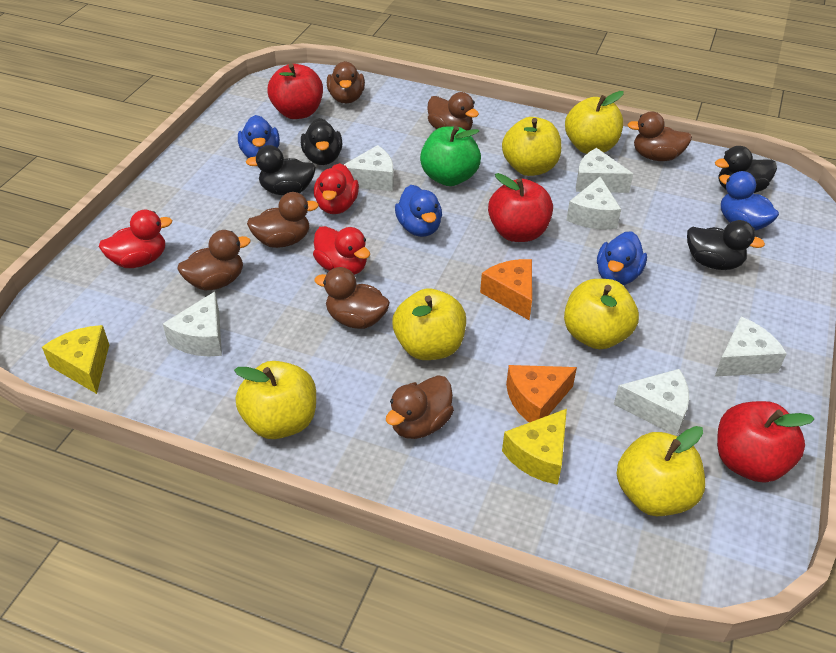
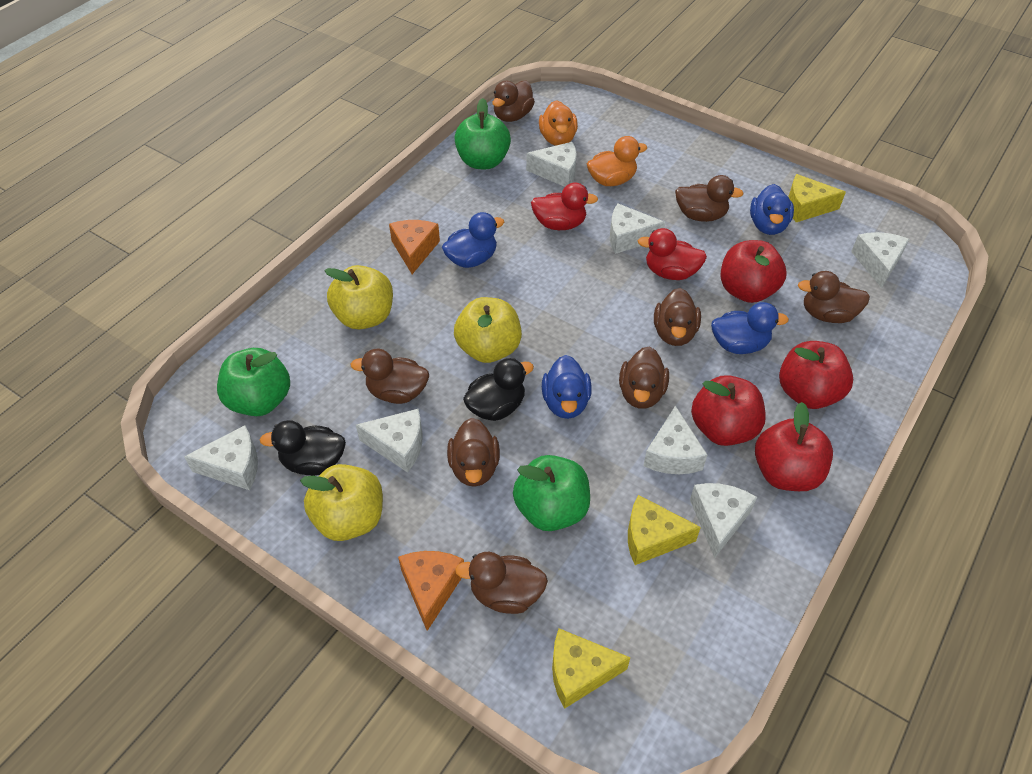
black duck: [246,145,316,195] [301,118,342,165] [687,220,765,270] [715,146,777,193] = 4 -> [260,420,346,476] [463,358,534,421] = 2
brown duck: [178,230,251,290] [247,192,319,248] [314,267,390,329] [327,61,365,103] [386,375,454,439] [427,92,479,131] [627,111,692,161] = 7 -> [351,349,429,404] [447,418,500,487] [455,552,548,614] [492,81,535,122] [619,346,669,409] [654,288,701,346] [675,175,744,222] [798,271,870,323] = 8
green apple: [420,126,481,186] = 1 -> [217,348,290,416] [454,98,511,169] [513,455,590,531] = 3
orange duck: none = 0 -> [539,100,578,146] [587,136,647,186] = 2
red apple: [268,64,323,119] [488,173,553,242] [717,401,814,483] = 3 -> [691,375,766,446] [721,240,787,303] [755,402,833,491] [779,341,853,409] = 4
red duck: [99,210,172,268] [313,226,370,275] [314,163,359,214] = 3 -> [531,182,598,230] [638,228,707,280] = 2
white cheese: [163,292,222,357] [344,145,394,191] [566,177,621,229] [576,148,633,193] [614,369,689,436] [715,317,787,377] = 6 -> [184,425,258,490] [356,409,423,472] [526,142,577,187] [610,203,665,254] [643,405,707,474] [690,483,757,558] [851,232,909,288] = 7
yellow apple: [234,361,316,439] [393,288,466,360] [502,117,561,176] [564,279,639,349] [565,91,624,154] [617,426,705,516] = 6 -> [300,464,383,541] [324,265,393,329] [454,297,522,363] = 3
yellow cheese: [42,325,109,394] [502,409,567,485] = 2 -> [552,629,631,709] [628,495,701,565] [788,174,846,222] = 3

